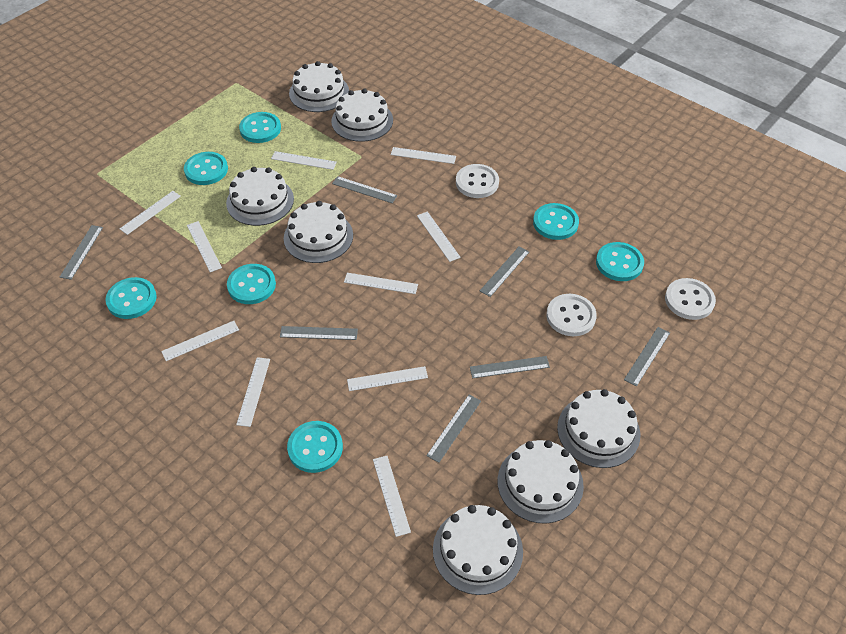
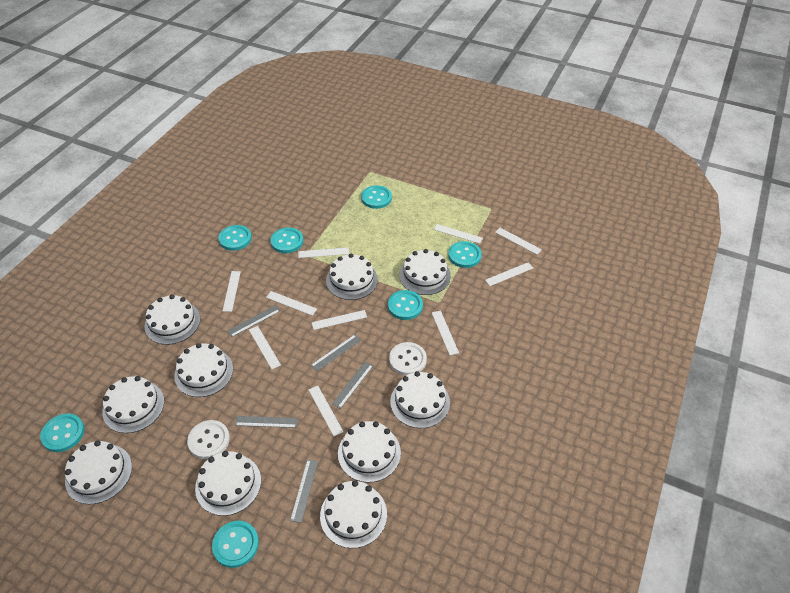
grey ruler: [60,225,103,280] [280,326,358,340] [332,176,397,203] [426,395,481,463] [470,356,550,378] [480,247,529,297] [624,327,670,387] = 7 -> [227,305,280,337] [235,416,298,428] [290,459,318,523] [311,334,361,372] [332,362,373,409] = 5
white button: [456,164,499,198] [546,294,597,336] [665,278,716,320] = 3 -> [187,420,230,459] [389,342,427,375] = 2
white cake: [226,167,294,226] [284,201,353,263] [289,61,349,112] [331,88,393,142] [433,505,523,595] [497,440,584,524] [557,389,640,468] = 7 -> [65,440,132,504] [102,376,164,433] [145,295,200,345] [174,343,233,397] [195,451,261,516] [320,480,387,548] [326,254,378,300] [338,421,401,483] [390,371,450,428] [399,249,451,295] = 10

